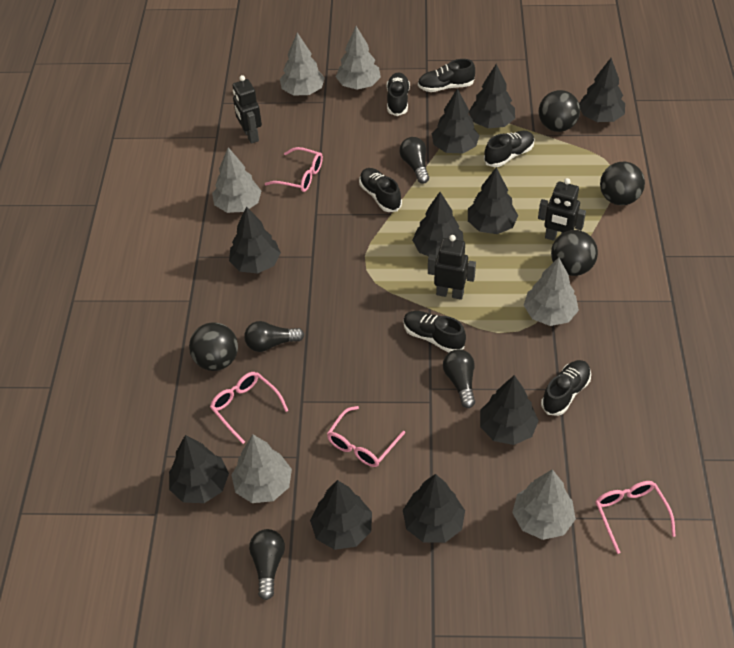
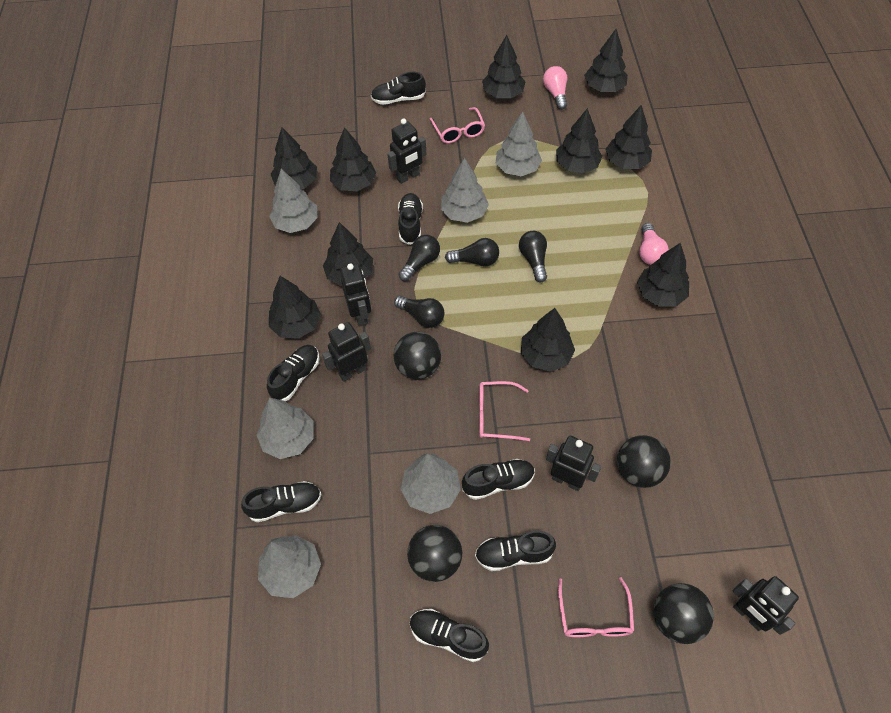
black robot: [233,75,262,144] [428,235,476,300] [538,178,586,241] = 3 -> [322,322,371,382] [340,263,371,327] [387,118,426,184] [546,436,601,491] [732,576,799,635] = 5
black shoe: [359,168,402,212] [387,72,410,116] [403,311,466,352] [418,59,475,92] [484,131,534,167] [541,360,591,416] = 6 -> [241,481,321,522] [267,345,320,401] [371,72,426,105] [398,193,423,245] [410,609,489,662] [462,459,535,500] [475,531,556,571] = 7
pink glasses: [210,372,288,444] [265,147,323,192] [327,406,405,467] [595,481,676,554] = 4 -> [430,107,485,143] [479,381,530,441] [558,577,634,637] = 3
pink light bulb: none = 0 -> [543,66,567,110] [639,223,669,265] = 2

